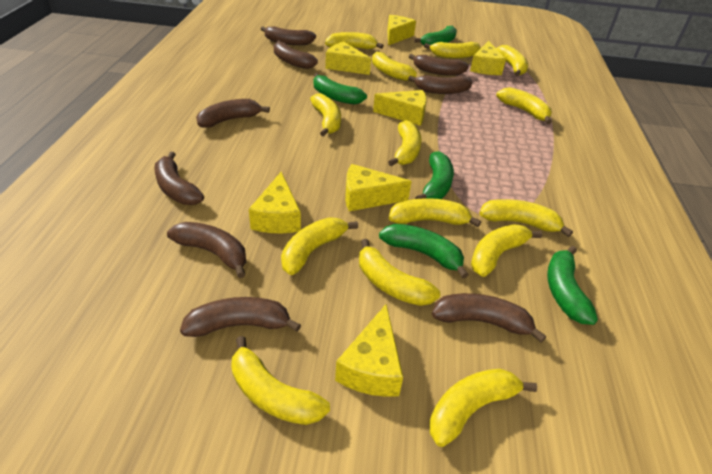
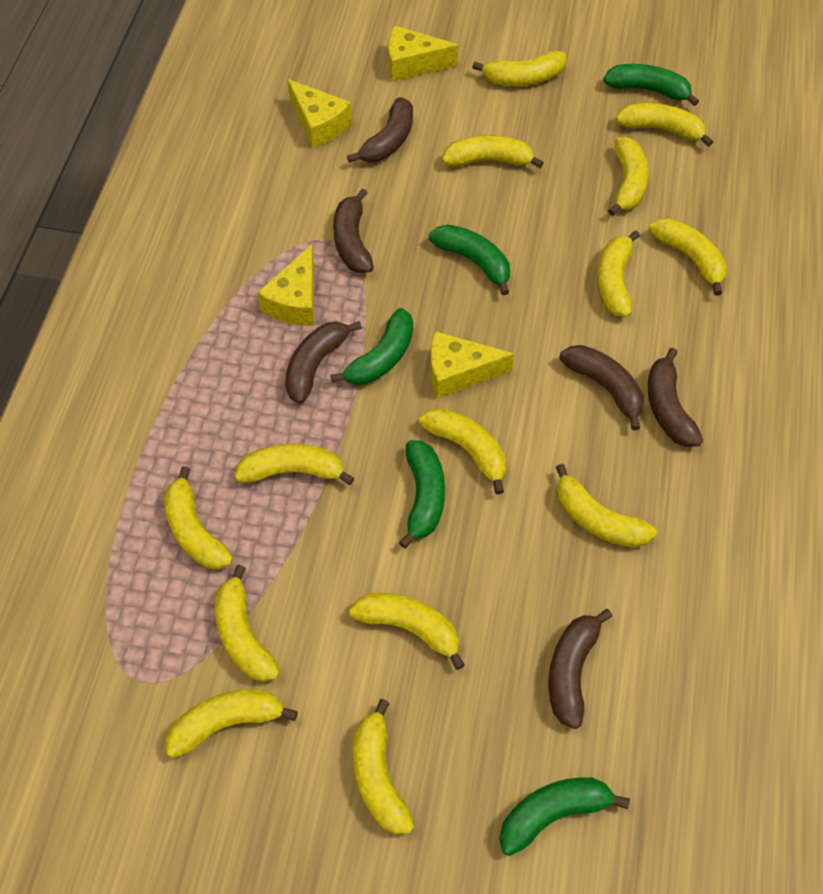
brown banana: [154,152,204,205] [167,222,246,278] [180,297,301,337] [196,99,270,128] [261,26,316,45] [274,40,318,69] [408,75,472,94] [409,54,469,76] [432,293,546,343] = 9 -> [285,321,362,404] [333,188,374,273] [347,97,413,163] [549,609,613,729] [560,345,644,430] [648,348,703,447] = 6
yellow cheese: [249,172,301,234] [325,42,371,75] [335,304,403,397] [345,164,411,211] [373,90,427,126] [388,15,416,46] [470,41,506,75] = 7 -> [257,245,314,326] [287,79,352,148] [388,26,458,81] [430,331,514,398] = 4

